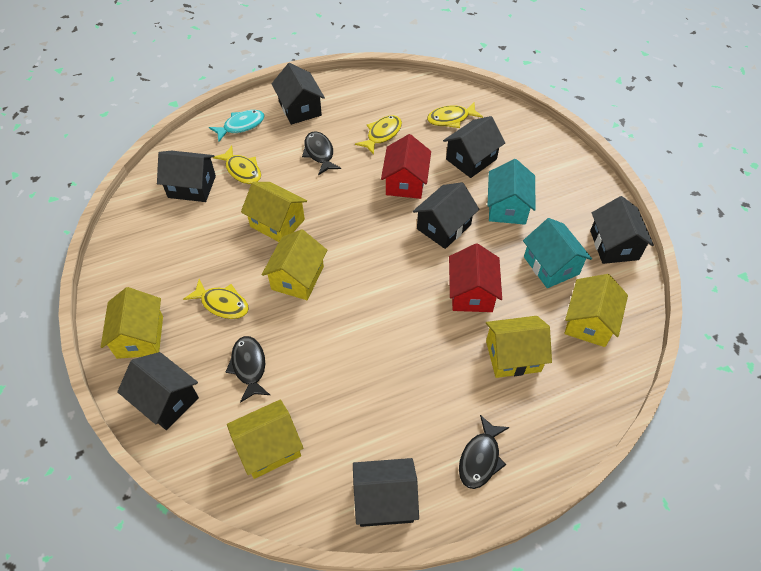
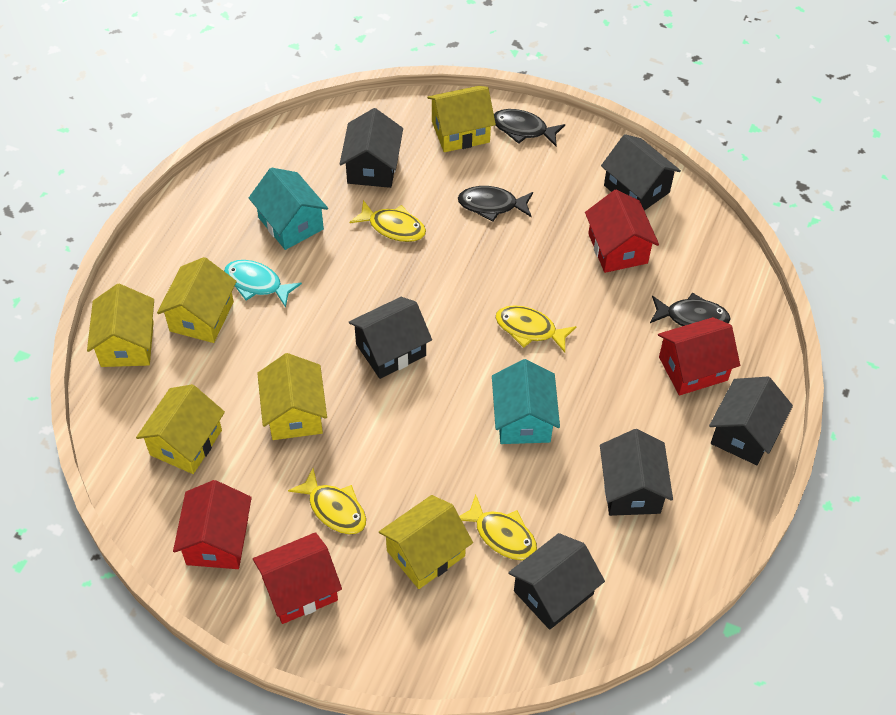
black house: [117,352,199,430] [157,151,216,202] [272,63,325,125] [353,458,419,527] [413,182,479,249] [443,116,505,178] [590,196,654,264] = 7 -> [340,108,403,188] [349,297,432,379] [508,533,605,630] [600,429,673,516] [601,134,681,211] [709,377,793,465] = 6
red house: [381,134,431,199] [449,243,502,312] = 2 -> [173,480,252,569] [253,532,342,624] [585,190,659,273] [658,317,740,395] = 4

